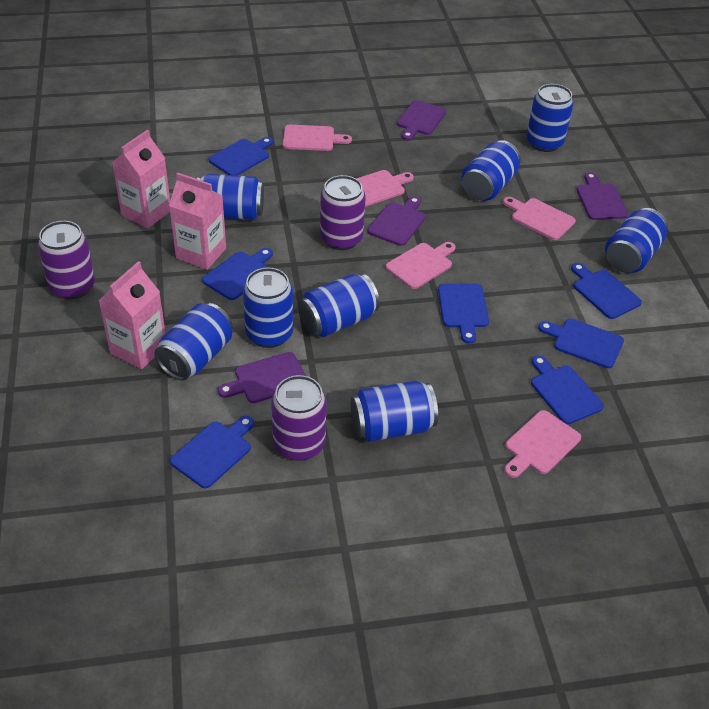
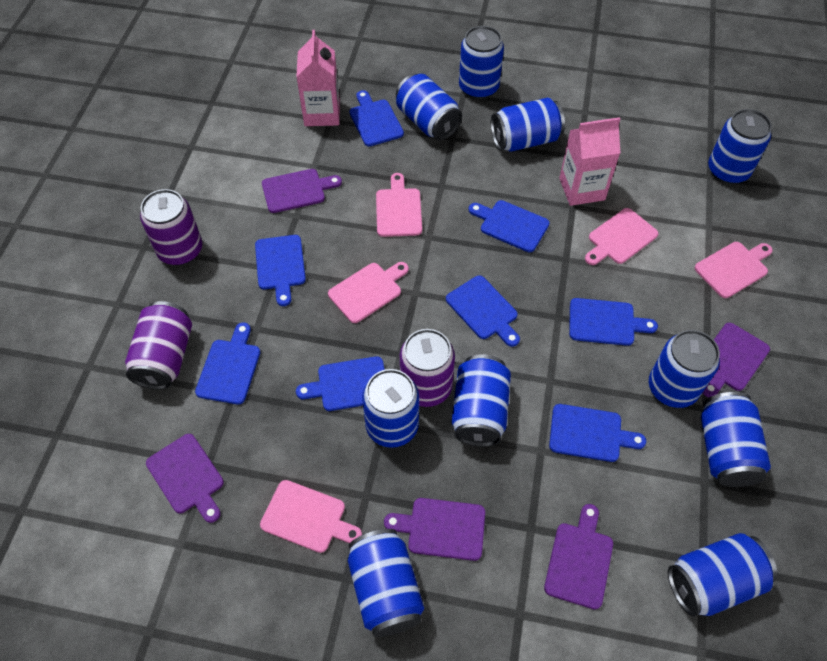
blue can: [154,303,233,381] [197,174,264,220] [243,268,293,348] [298,274,380,337] [351,381,438,442] [462,140,521,201] [526,84,573,152] [605,208,668,273] = 8 -> [348,529,424,637] [362,369,419,448] [396,74,462,140] [451,354,511,447] [459,26,504,99] [491,98,565,152] [649,330,720,408] [668,533,778,616] [701,392,771,487] [708,109,772,184] = 10
blue cutting board: [170,416,254,488] [202,248,273,300] [208,137,273,176] [438,284,489,344] [531,355,604,424] [538,319,624,368] [571,263,642,319] = 7 -> [195,323,260,404] [255,235,306,306] [296,356,385,411] [349,90,404,146] [446,275,520,347] [468,200,550,252] [549,404,646,462] [569,298,658,346] = 8
pink carton: [98,261,166,369] [112,129,170,229] [169,172,226,270] = 3 -> [296,30,340,126] [559,117,620,206] = 2
purple cutting board: [218,352,306,403] [367,196,425,246] [397,100,446,141] [576,172,628,220] = 4 -> [146,434,224,523] [262,169,342,213] [384,498,485,561] [544,504,613,610] [703,323,770,397] = 5

